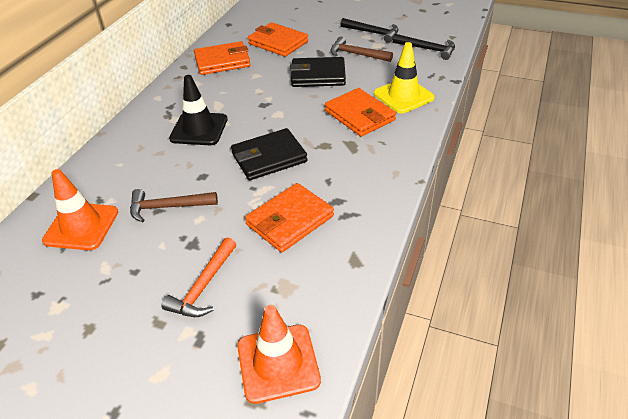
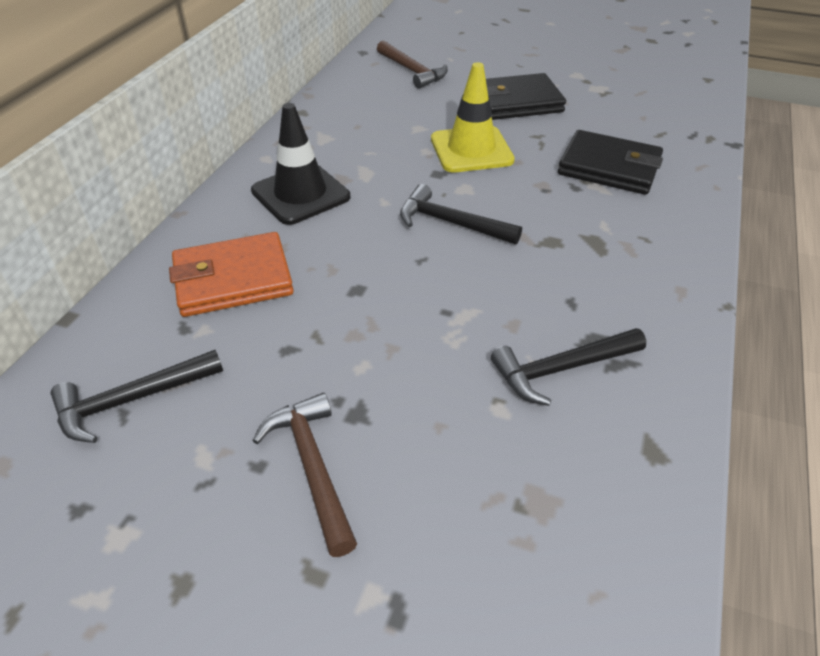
black hammer: [340,18,399,43] [392,34,455,60] = 2 -> [51,350,223,443] [400,184,522,245] [491,328,646,406] = 3
orange hammer: [161,237,236,317] = 1 -> none = 0
orange traffic cone: [42,169,118,250] [237,305,321,404] = 2 -> none = 0
orange wallet: [194,41,251,75] [245,183,334,252] [248,22,308,57] [325,88,396,137] = 4 -> [169,232,294,317] = 1

